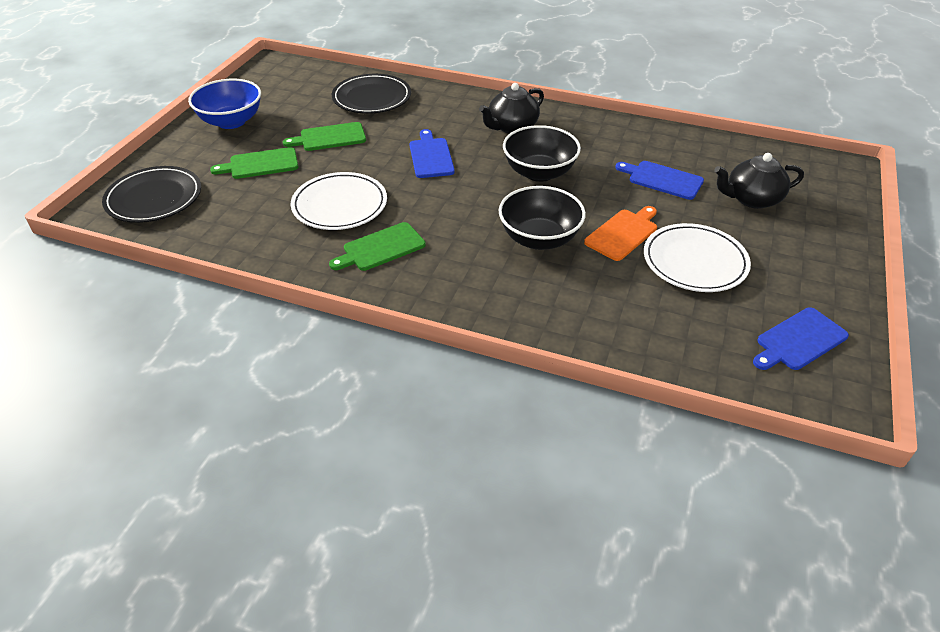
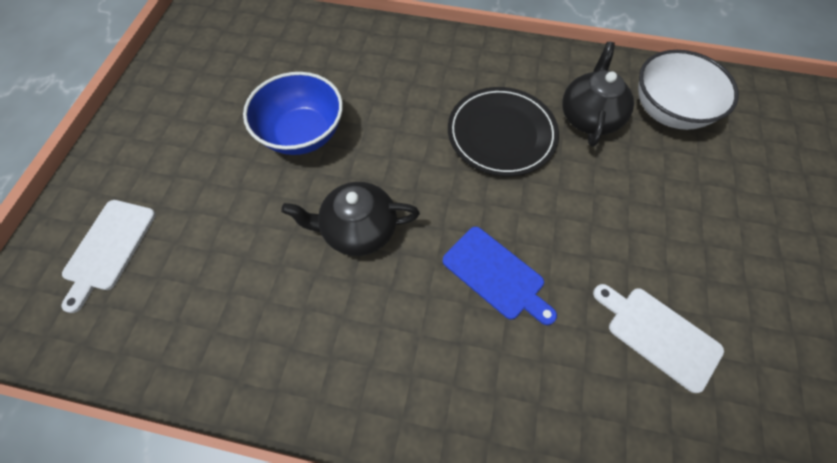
black bowl: [498,186,586,250] [503,125,581,182] = 2 -> none = 0
black plate: [102,166,201,223] [332,74,411,114] = 2 -> [448,87,559,176] = 1
blue cutting board: [410,129,455,178] [615,161,704,200] [753,308,849,370] = 3 -> [443,227,557,325] = 1
green cutting board: [210,147,298,179] [283,122,366,151] [329,222,426,271] = 3 -> none = 0
orange cutting board: [584,206,657,261] = 1 -> none = 0
white bowl: none = 0 -> [638,50,739,130] = 1
white cutting board: none = 0 -> [62,200,156,313] [593,284,724,393] = 2
white plate: [291,172,387,230] [644,223,751,292] = 2 -> none = 0

